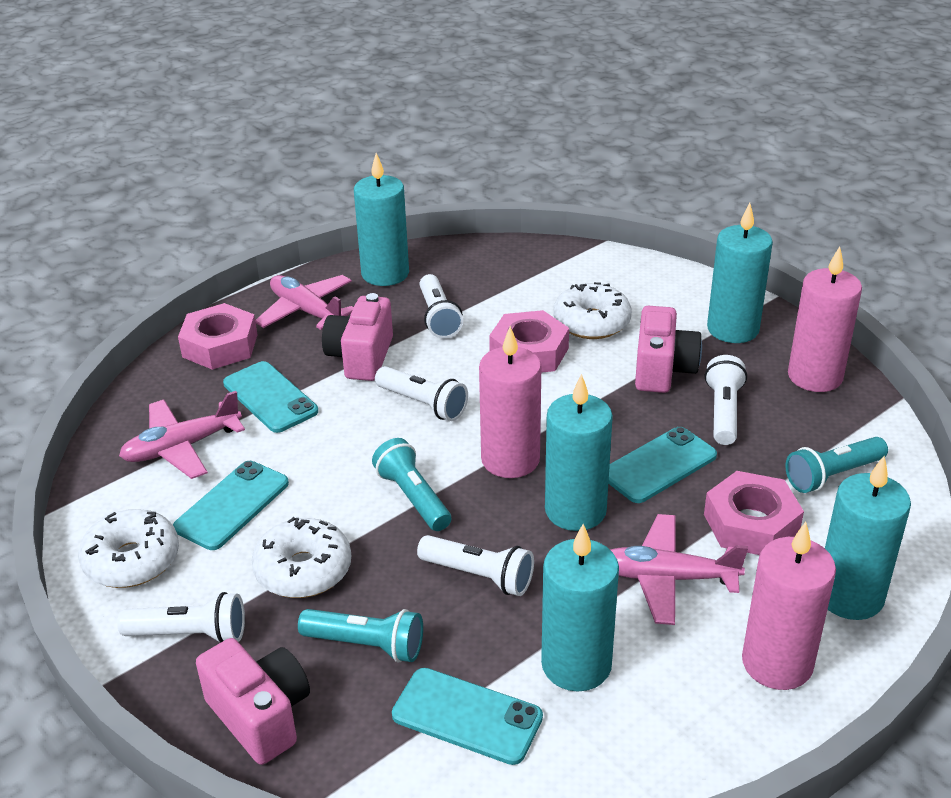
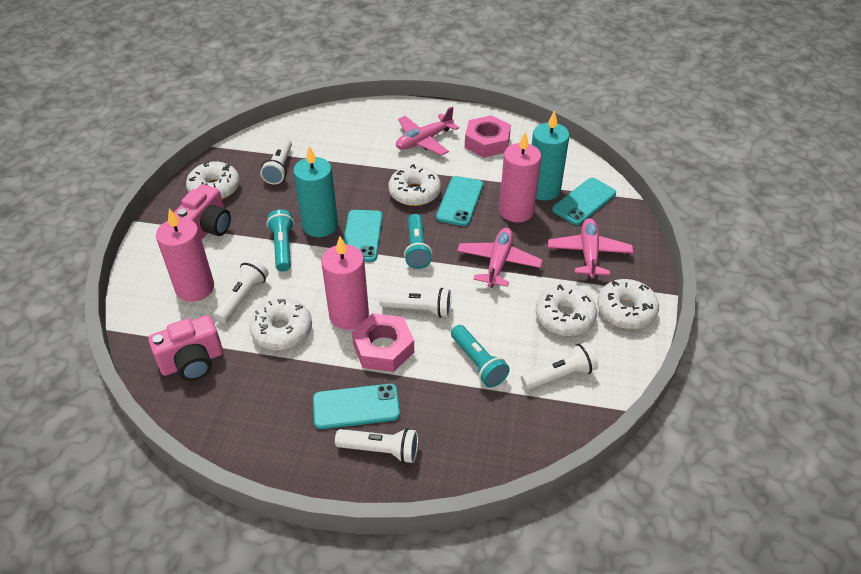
pink camera: [196,638,310,765] [322,293,393,381] [635,306,702,393] = 3 -> [148,315,223,381] [174,184,231,240] = 2
pink nut: [178,303,258,370] [489,310,569,373] [704,471,804,555] = 3 -> [352,313,414,372] [465,115,511,158] = 2
turquoise candle: [354,153,409,286] [541,524,619,691] [545,374,613,531] [707,203,773,343] [825,456,911,620] = 5 -> [293,146,338,237] [532,110,570,201] = 2
white donut: [78,509,179,588] [252,517,351,598] [553,282,632,339] = 3 -> [186,162,240,200] [249,298,312,350] [388,164,441,206] [536,284,597,336] [597,279,659,329] = 5

